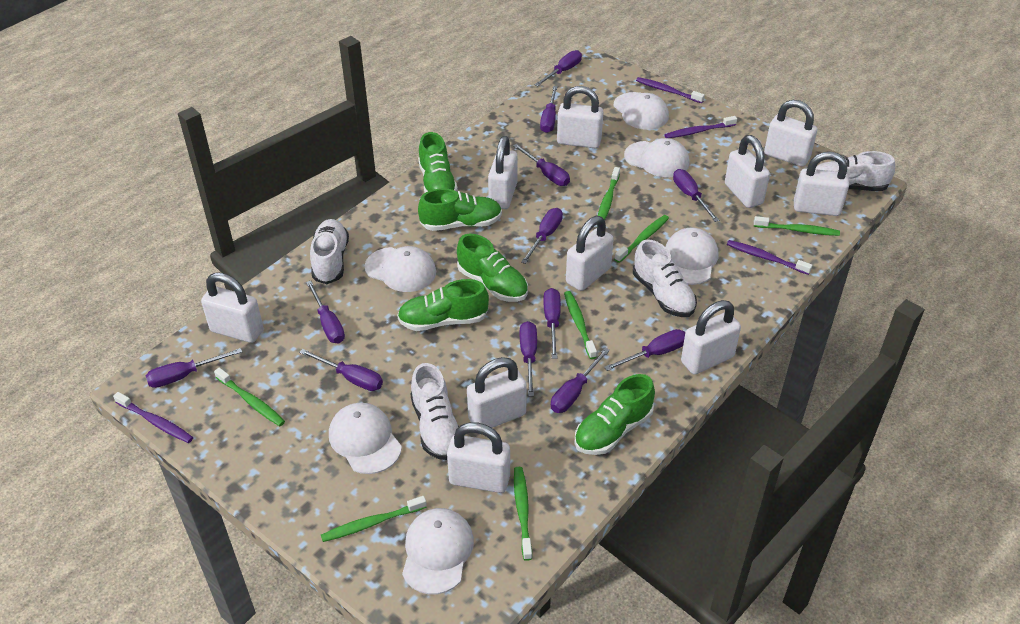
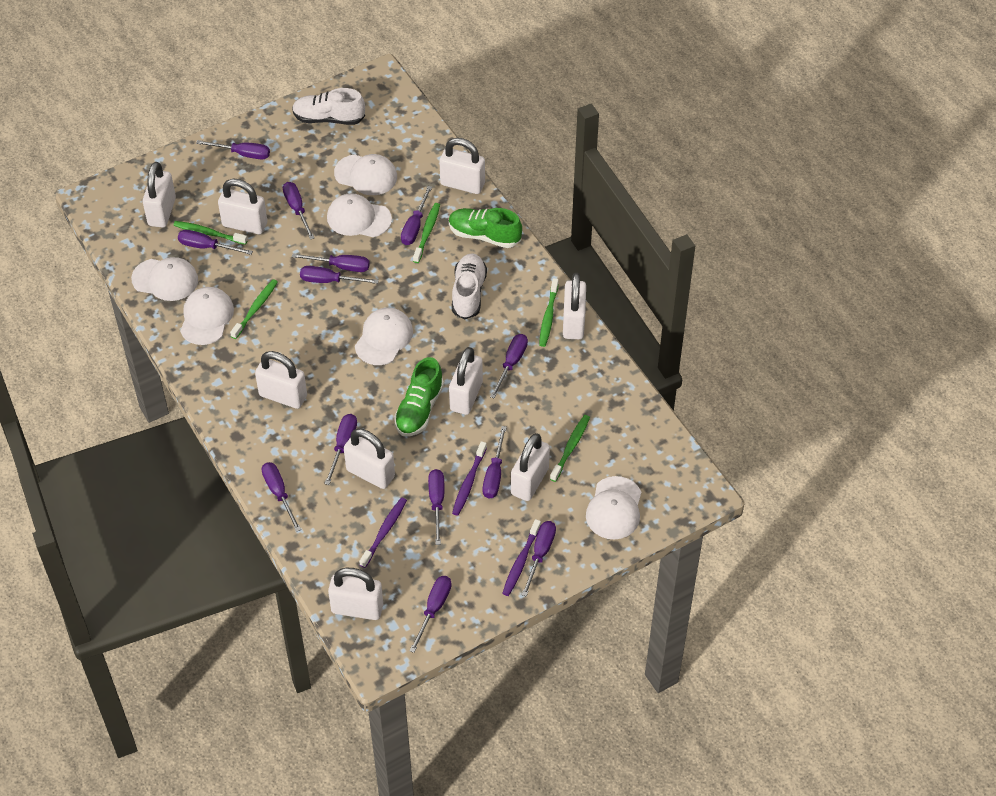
green shoe: [397,279,489,331] [418,132,458,193] [418,188,502,231] [457,234,528,302] [574,374,655,455] = 5 -> [394,357,444,436] [449,208,522,248] = 2
green toothbrush: [214,368,285,426] [321,496,427,542] [514,467,532,561] [564,291,597,359] [598,167,620,220] [614,215,669,263] [754,216,840,236] = 7 -> [173,221,248,245] [230,279,278,339] [413,203,440,263] [539,278,559,347] [550,415,590,482] = 5
purple screwdriver: [146,348,242,388] [299,349,383,391] [306,281,345,343] [513,144,570,186] [520,321,537,396] [521,208,563,264] [534,50,582,86] [540,86,557,133] [543,288,561,359] [551,348,610,413] [604,329,685,371] [673,169,719,222] = 12 -> [178,230,253,255] [196,140,270,159] [262,462,301,532] [283,182,315,240] [292,253,370,272] [300,266,379,284] [324,414,357,485] [401,186,432,245] [409,576,452,653] [428,469,445,545] [483,426,507,499] [490,334,528,398] [522,521,556,597] = 13
purple toothbrush: [113,392,193,443] [636,77,705,103] [664,116,737,138] [727,240,812,275] = 4 -> [359,497,407,568] [452,441,487,516] [502,519,541,596] = 3
white padlock: [201,272,264,343] [447,422,510,493] [467,357,527,428] [488,136,517,209] [557,86,603,148] [566,216,614,291] [681,300,741,374] [725,135,770,208] [764,100,817,167] [794,152,849,216] = 10 -> [143,162,176,228] [218,179,267,234] [255,351,307,409] [328,568,383,620] [344,429,395,489] [440,138,485,194] [449,347,483,415] [511,433,550,501] [563,273,586,339] = 9
white shoe: [310,219,349,284] [410,363,459,460] [633,239,697,317] [816,151,895,191] = 4 -> [292,88,365,125] [452,253,487,320] = 2

